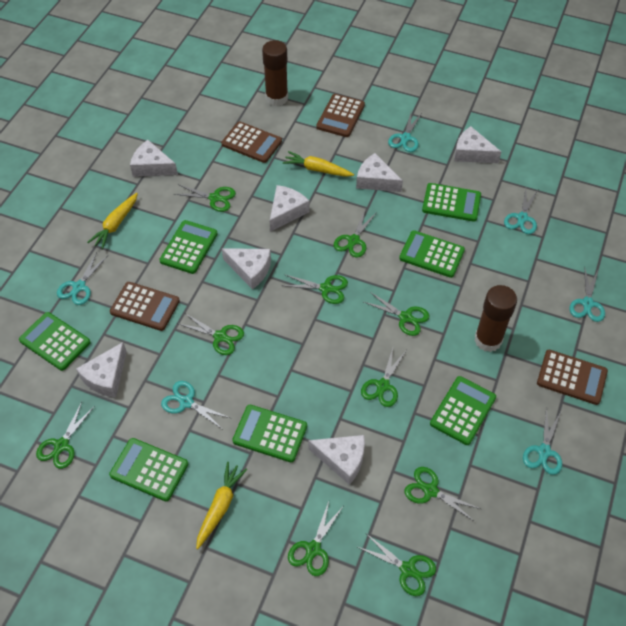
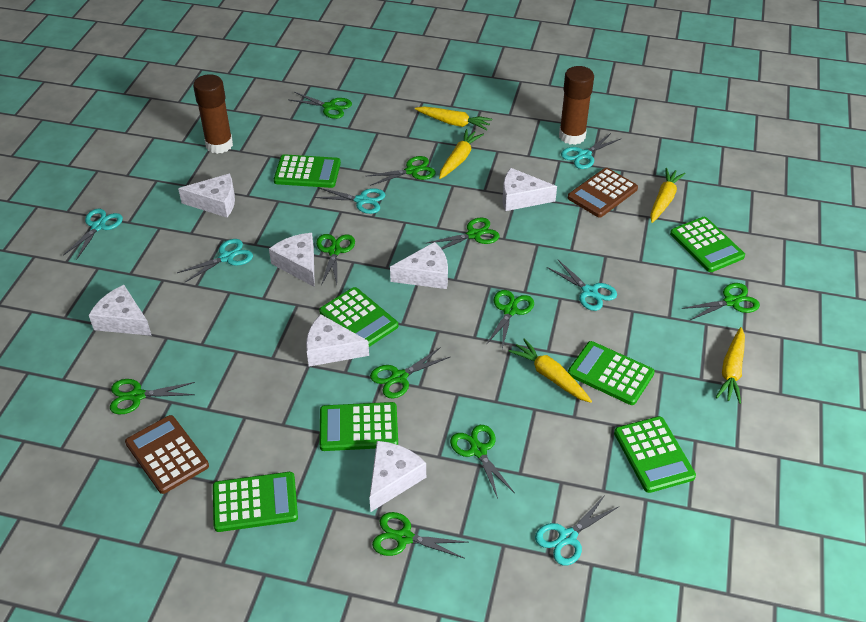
brown calculator: [110,282,180,331] [221,121,282,163] [316,94,365,137] [537,350,608,405] = 4 -> [125,415,209,494] [568,168,638,218] = 2
yellow carrot: [87,193,138,249] [196,462,247,549] [283,151,354,177] = 3 -> [415,106,492,131] [439,129,484,179] [508,338,592,403] [650,168,686,223] [716,327,745,404] = 5

